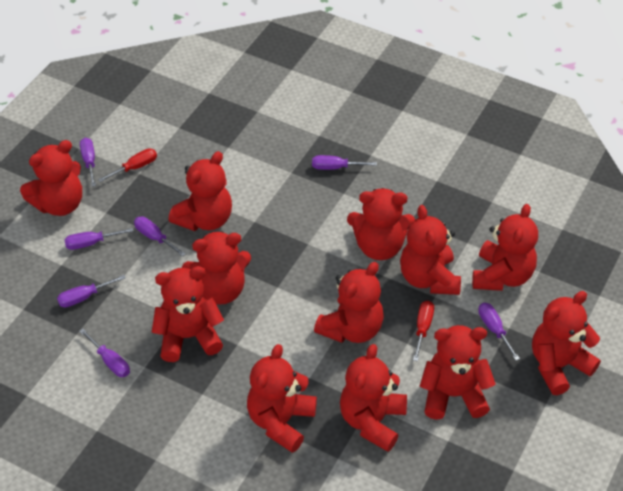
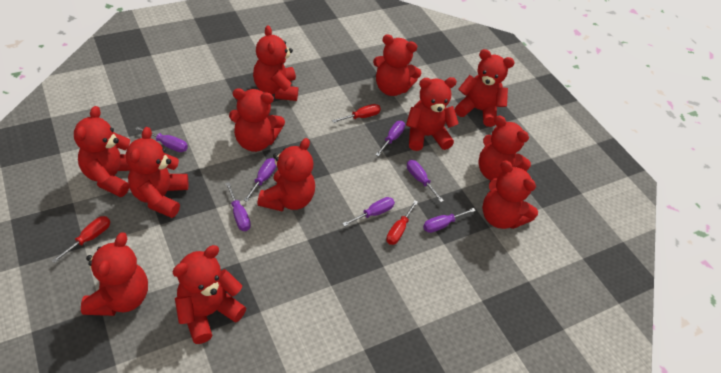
red screwdriver: [98,149,157,182] [413,300,434,361] = 2 -> [52,216,110,263] [332,104,381,123] [386,201,418,245] = 3

